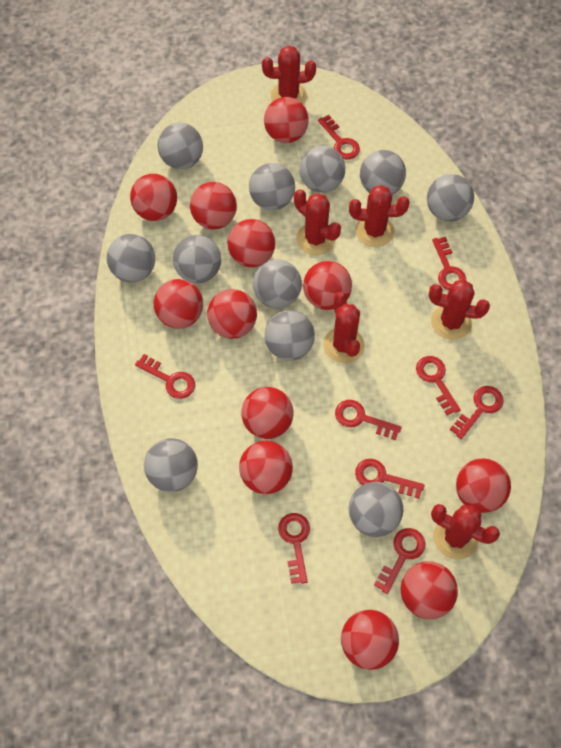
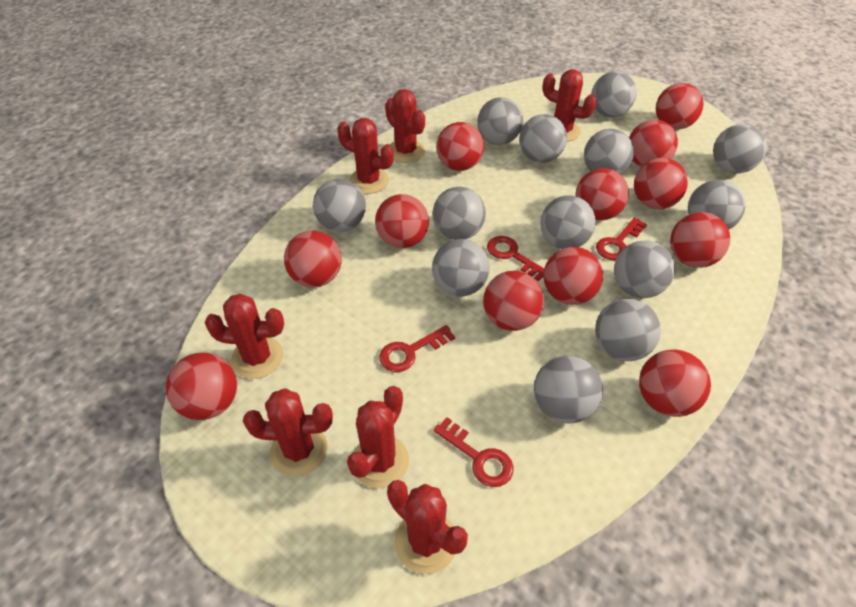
grey ball: [107,234,155,282] [144,438,198,492] [158,123,203,169] [173,235,221,283] [249,163,295,210] [253,259,302,308] [265,310,315,360] [300,146,345,193] [348,482,403,537] [360,150,406,195] [427,174,474,221] = 11 -> [313,179,366,232] [432,239,489,296] [433,187,486,240] [477,97,523,145] [519,114,567,163] [534,355,603,423] [540,195,596,249] [584,129,634,175] [591,71,637,117] [595,299,661,361] [614,241,675,298] [688,180,746,229] [713,124,767,173] = 13
red cactus: [262,46,316,104] [294,189,341,255] [323,292,365,364] [349,185,409,247] [429,280,490,340] [431,504,500,560] = 6 -> [205,294,284,379] [243,388,333,477] [337,118,394,194] [347,386,409,488] [385,89,425,163] [387,480,468,574] [543,69,597,142] = 7
red key: [135,354,195,399] [278,513,310,584] [318,115,360,160] [335,400,402,440] [355,459,425,499] [374,528,425,594] [416,356,461,415] [432,237,466,290] [450,386,504,439] = 9 -> [379,325,455,372] [433,417,514,487] [487,236,544,281] [596,217,647,261] = 4

